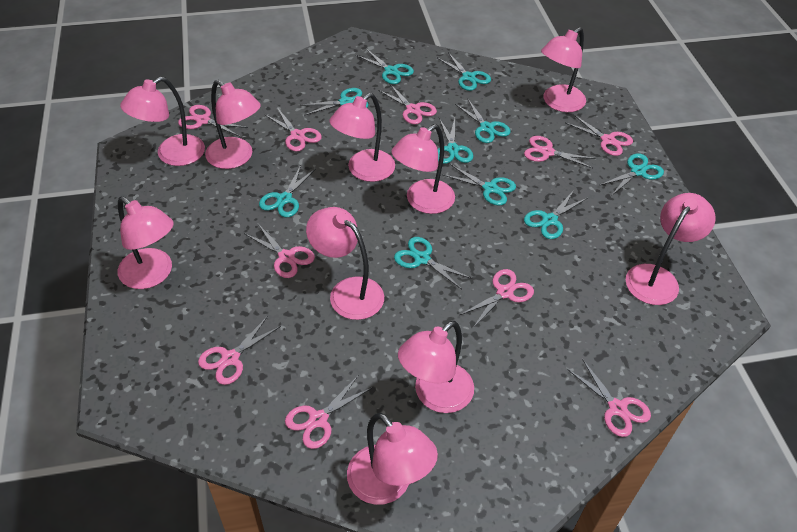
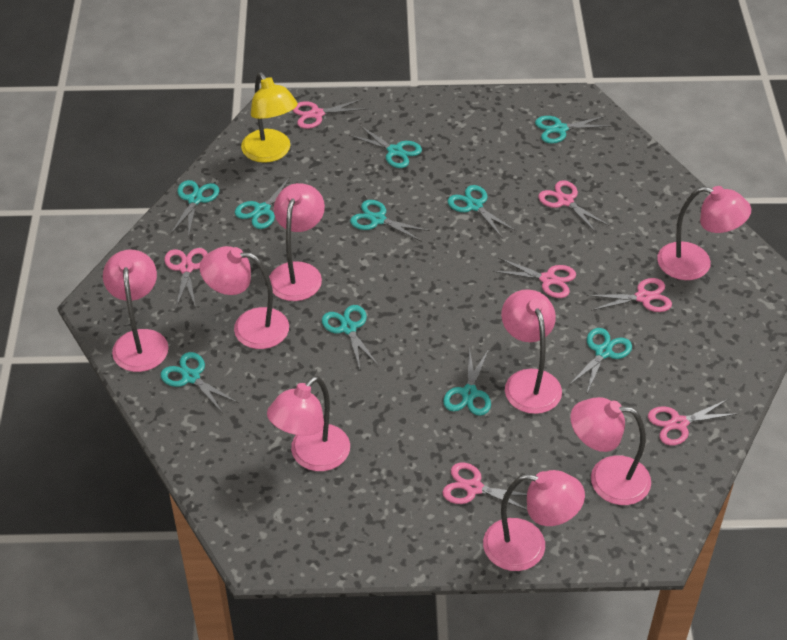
pink lamp: [118,196,174,289] [120,77,205,166] [205,80,261,169] [306,207,384,320] [329,93,395,182] [347,413,438,505] [392,124,455,214] [398,321,474,413] [541,27,586,112] [626,193,716,305] = 10 -> [103,250,169,372] [200,246,289,349] [267,376,350,471] [269,183,325,301] [483,470,585,571] [501,289,562,414] [570,397,651,505] [657,186,751,280] = 8
pink scissors: [178,105,248,137] [198,316,281,385] [244,224,315,278] [264,109,322,152] [285,376,373,449] [378,83,437,124] [460,269,534,328] [524,136,596,168] [566,115,633,156] [567,359,651,437] = 10 -> [164,248,208,308] [293,99,366,129] [442,463,527,510] [492,257,576,298] [538,180,609,233] [587,278,672,312] [648,399,738,446] = 7
yellow lamp: none = 0 -> [241,72,298,163] = 1

